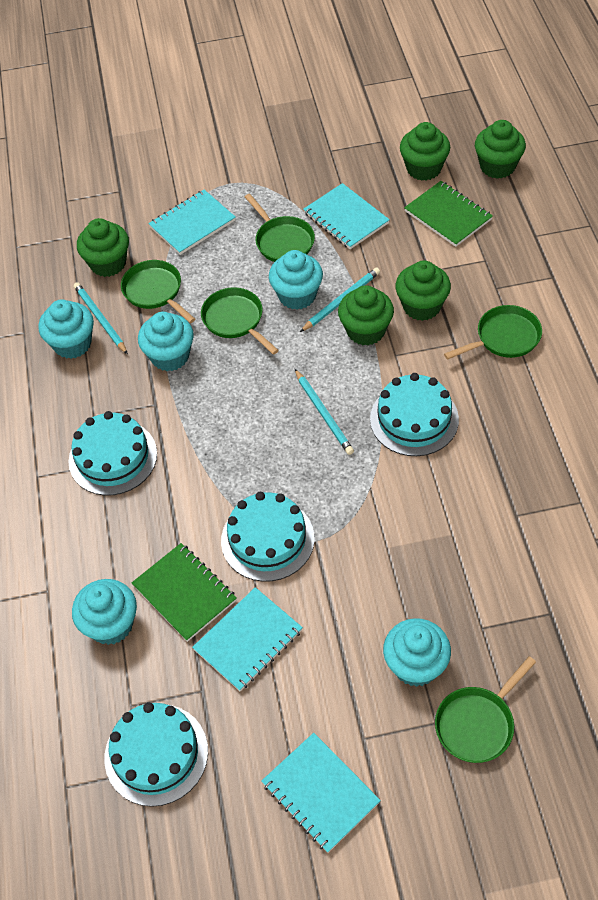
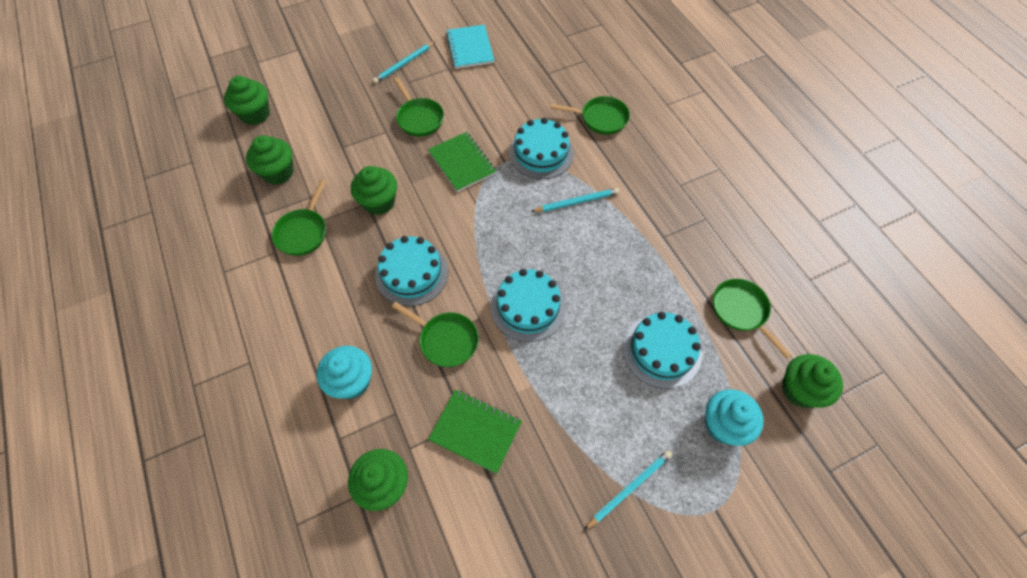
turquoise cupcake: [38,299,94,359] [72,579,137,645] [138,312,194,371] [269,250,323,310] [383,618,451,687] = 5 -> [317,346,372,399] [705,389,764,446] = 2
turquoise notebook: [148,190,236,255] [192,587,303,691] [261,733,381,853] [303,183,390,249] = 4 -> [446,25,494,69] = 1

